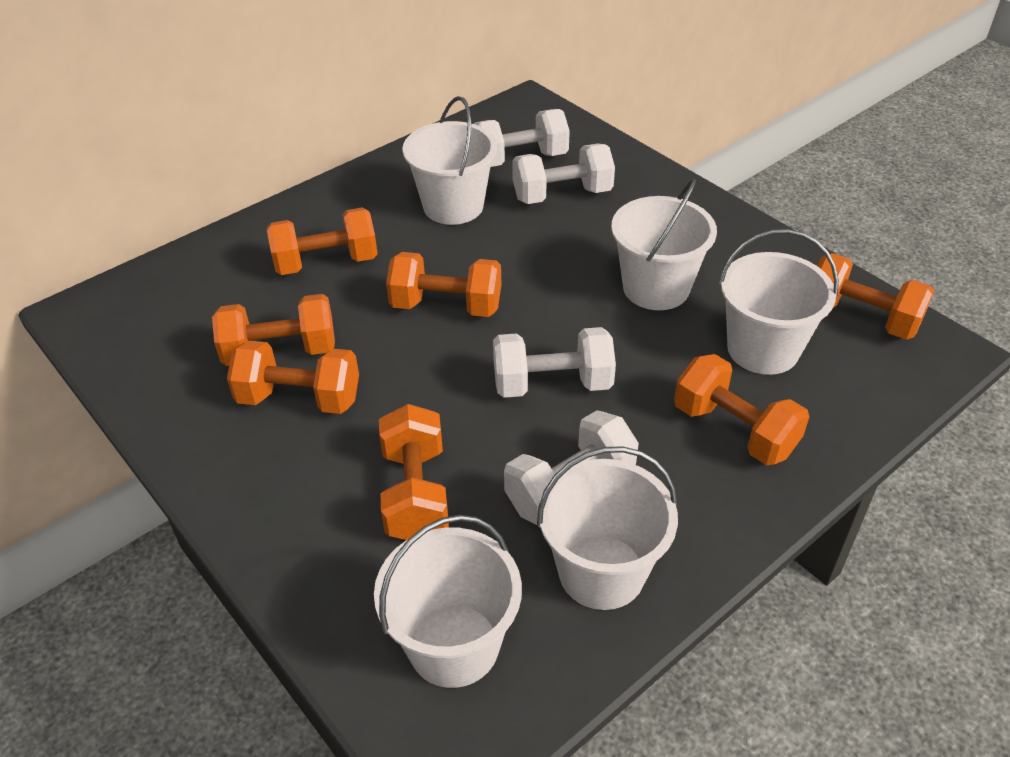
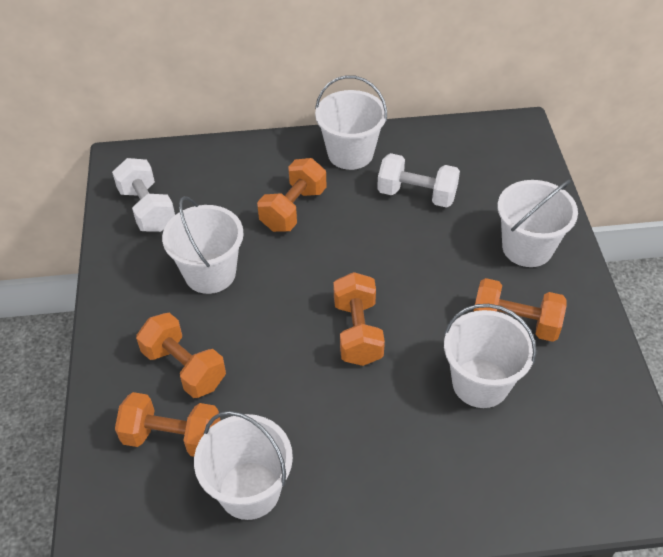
orange dumbbell: [212,294,335,366] [227,341,359,414] [267,207,378,275] [379,404,449,540] [386,252,501,317] [674,354,809,465] [817,253,934,340] = 7 -> [115,392,221,457] [136,313,226,398] [257,158,326,232] [334,272,385,366] [473,278,566,342] = 5
white dumbbell: [474,109,570,167] [493,327,616,398] [504,410,639,525] [512,143,615,204] = 4 -> [112,158,175,232] [377,153,460,208] = 2

